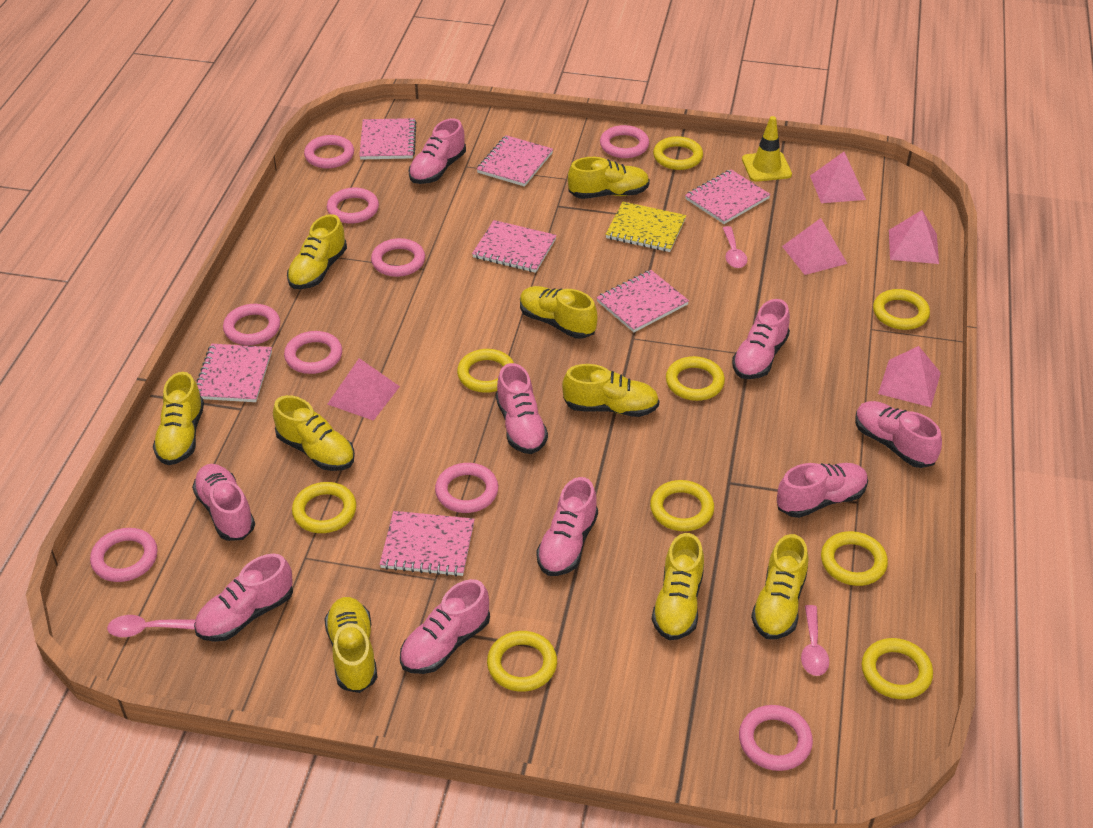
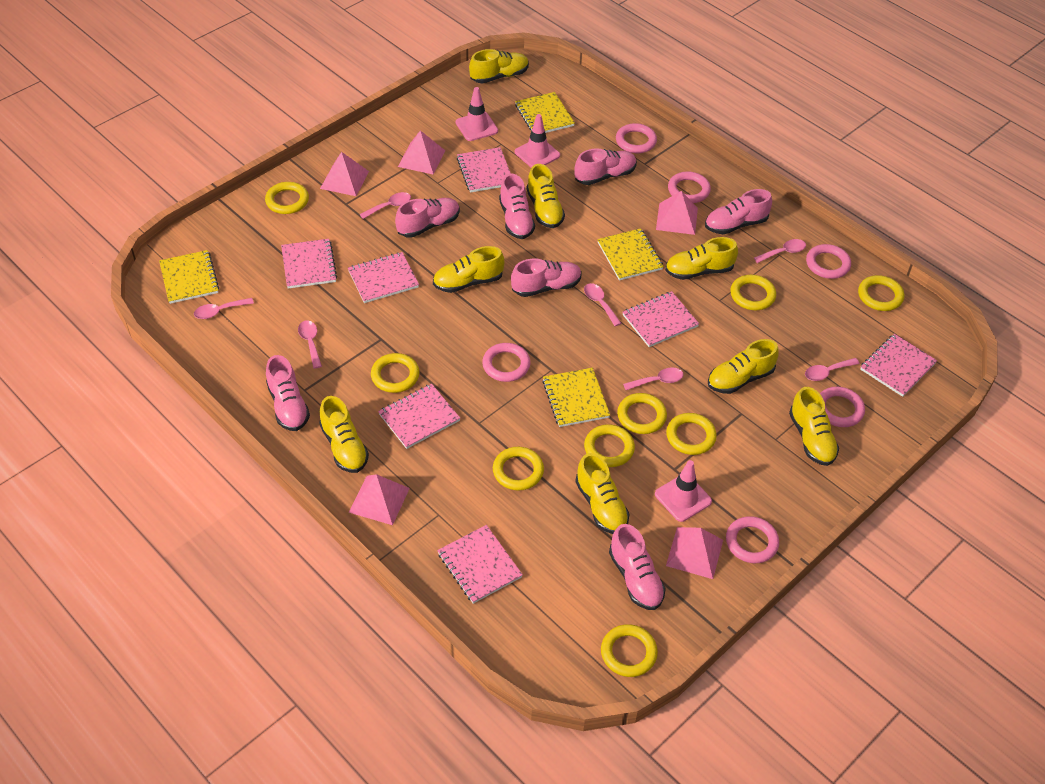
pink ring: [90,528,158,582] [223,304,280,345] [284,331,342,374] [304,135,354,168] [327,188,379,223] [371,238,425,277] [435,463,498,513] [600,125,649,158] [739,705,813,771] = 9 -> [482,343,531,382] [616,123,657,153] [668,172,711,203] [726,516,779,563] [806,244,851,279] [820,387,865,427] = 6
pink shoe: [192,464,255,541] [194,554,293,642] [400,579,490,674] [409,118,466,184] [496,363,548,454] [536,477,598,576] [732,299,790,379] [777,463,868,518] [855,401,942,468] = 9 -> [266,355,310,431] [395,198,460,238] [499,174,535,239] [511,259,582,297] [574,148,637,185] [609,524,666,610] [705,189,772,234] = 7
pink spoon: [107,615,196,637] [723,226,747,268] [801,605,829,676] = 3 -> [194,298,254,319] [298,320,322,369] [360,192,411,219] [584,283,621,326] [623,367,684,390] [754,239,806,263] [805,358,859,381] = 7
pink traffic cone: none = 0 -> [456,87,498,141] [515,114,560,168] [655,460,712,522] = 3
yellow notebook: [605,202,686,252] = 1 -> [159,250,219,304] [515,92,575,133] [542,368,610,427] [597,228,664,281] = 4
yellow shoe: [153,372,204,465] [273,395,355,471] [287,214,347,289] [324,597,377,693] [520,286,598,339] [562,364,659,417] [568,157,650,199] [652,533,704,640] [751,534,808,639] = 9 -> [319,396,369,473] [433,246,504,293] [469,49,529,83] [527,164,565,228] [575,453,630,534] [665,237,738,280] [708,339,779,394] [789,387,839,466] = 8
yellow traffic cone: [742,116,792,182] = 1 -> none = 0

